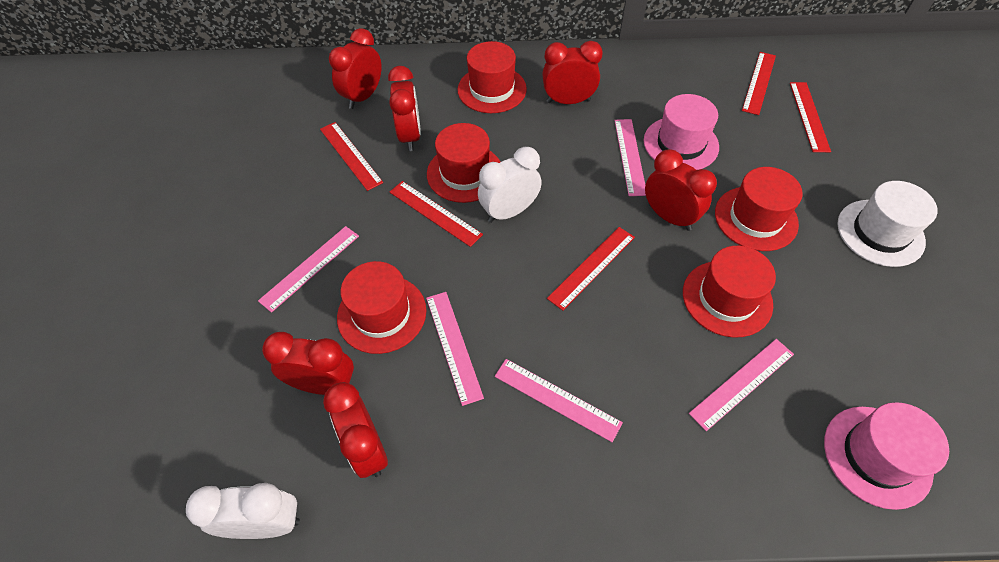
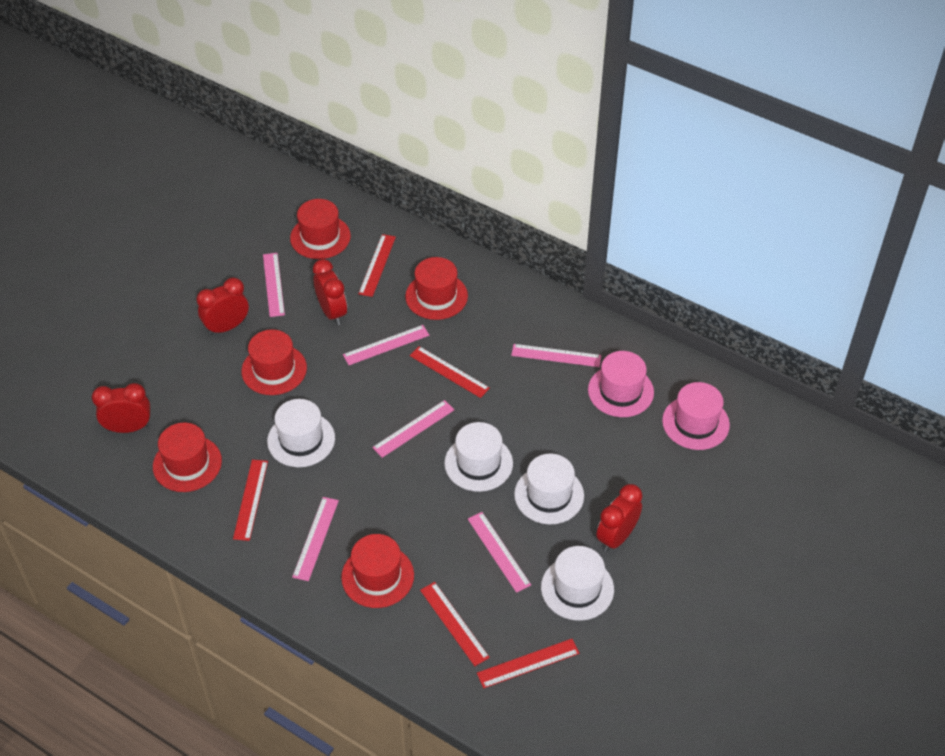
pink ruler: [258,226,359,313] [426,292,484,406] [495,359,623,442] [614,119,646,196] [689,339,794,431] = 5 -> [263,253,285,317] [292,497,339,581] [343,325,429,365] [372,400,454,458] [468,512,531,593] [511,344,601,367] = 6
red clock: [262,332,354,395] [323,382,388,478] [329,28,382,109] [388,66,421,151] [542,41,603,104] [645,149,717,231] = 6 -> [92,383,150,433] [197,278,249,335] [313,259,347,325] [596,484,642,552] = 4
white clock: [186,483,300,539] [478,147,542,223] = 2 -> none = 0
white hat: [837,181,938,267] = 1 -> [267,399,335,467] [444,422,513,492] [514,454,584,524] [541,546,614,621] = 4

